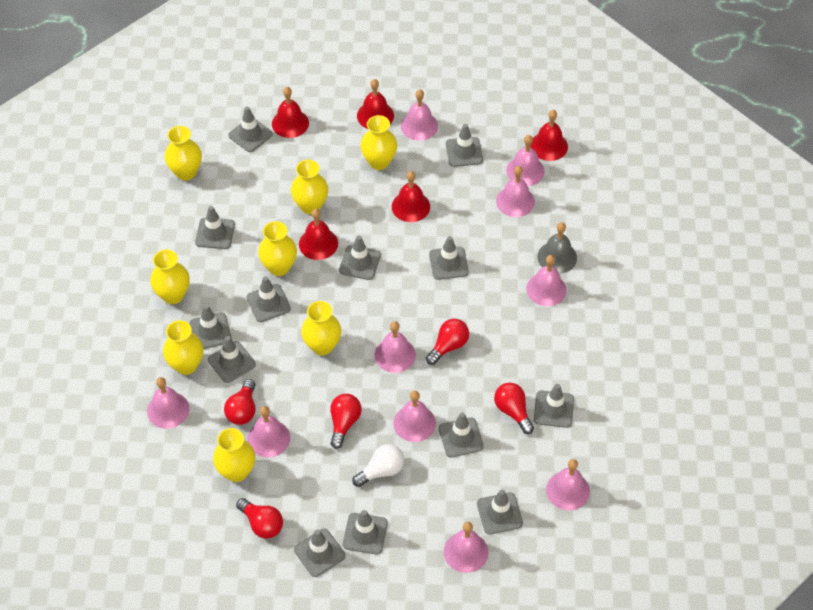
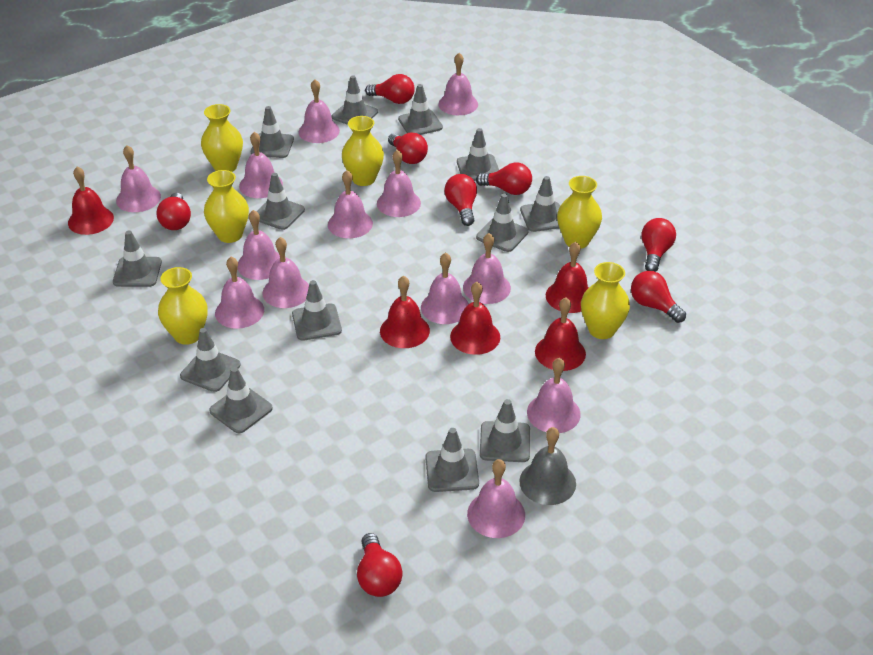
pink bell: [147,377,189,429] [247,406,290,457] [375,321,416,373] [393,391,436,442] [401,90,438,141] [444,522,488,573] [496,166,535,217] [506,135,544,186] [526,255,567,306] [546,459,590,510] = 10 -> [116,145,161,212] [215,257,264,329] [237,210,280,280] [239,132,283,198] [262,237,309,308] [299,79,340,143] [328,170,373,238] [377,150,421,217] [421,252,469,324] [438,53,478,115] [463,233,511,304] [467,459,525,538] [527,358,581,433] = 13
red light bulb: [224,379,255,425] [236,498,283,539] [330,394,362,449] [426,319,469,365] [494,382,534,434] = 5 -> [157,193,191,230] [357,533,402,597] [365,74,415,104] [388,133,428,164] [444,174,477,226] [476,163,532,195] [631,271,686,323] [641,218,676,272] = 8
white light bulb: [352,444,404,487] = 1 -> none = 0
yellow vase: [150,249,190,304] [163,320,203,375] [165,126,202,180] [213,428,255,482] [258,221,297,276] [291,160,328,214] [301,301,341,355] [360,115,397,170] = 8 -> [158,267,208,345] [201,104,243,172] [204,170,249,243] [342,116,384,186] [557,176,602,249] [581,262,630,339] = 6

